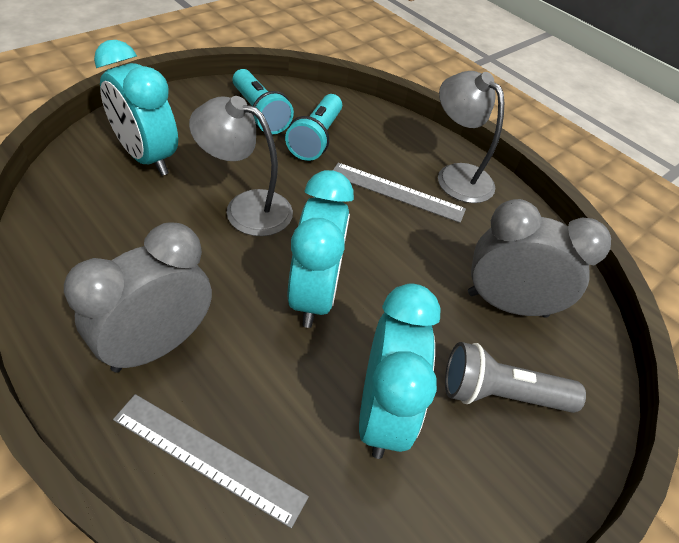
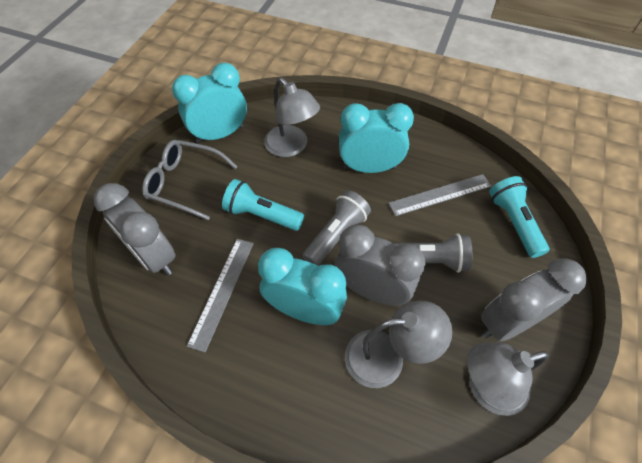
grey clock: [64,222,212,372] [468,199,611,318] = 2 -> [94,183,176,275] [335,224,426,306] [481,258,587,341] = 3
grey flashlight: [445,342,586,413] = 1 -> [302,190,371,266] [394,234,472,273] = 2
grey glasses: none = 0 -> [142,140,237,220] = 1
grey lamp: [189,96,293,236] [438,71,504,203] = 2 -> [264,78,320,157] [345,301,452,388] [467,342,549,416] = 3

